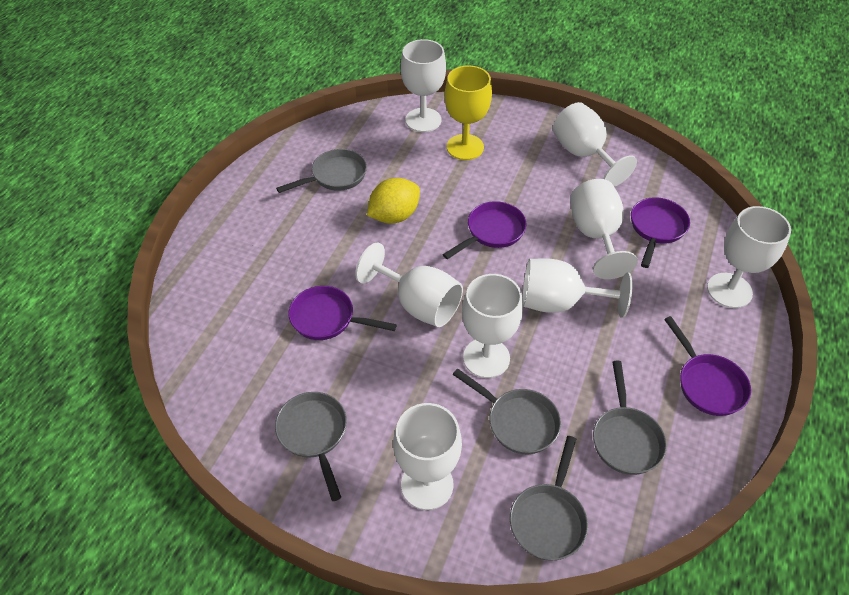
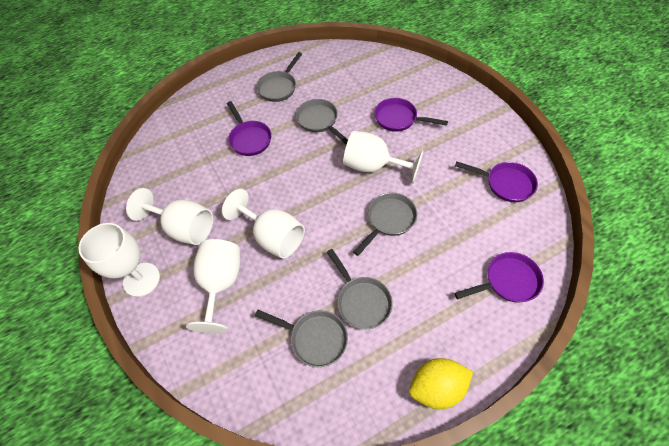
white goblet: [355,243,463,327] [393,403,462,510] [401,39,446,132] [462,274,523,378] [522,258,632,318] [553,102,637,187] [570,179,638,279] [707,206,791,308] = 8 -> [79,223,160,297] [126,188,213,245] [186,239,240,334] [222,189,305,258] [343,131,424,183] = 5
yellow goblet: [445,65,492,160] = 1 -> none = 0

